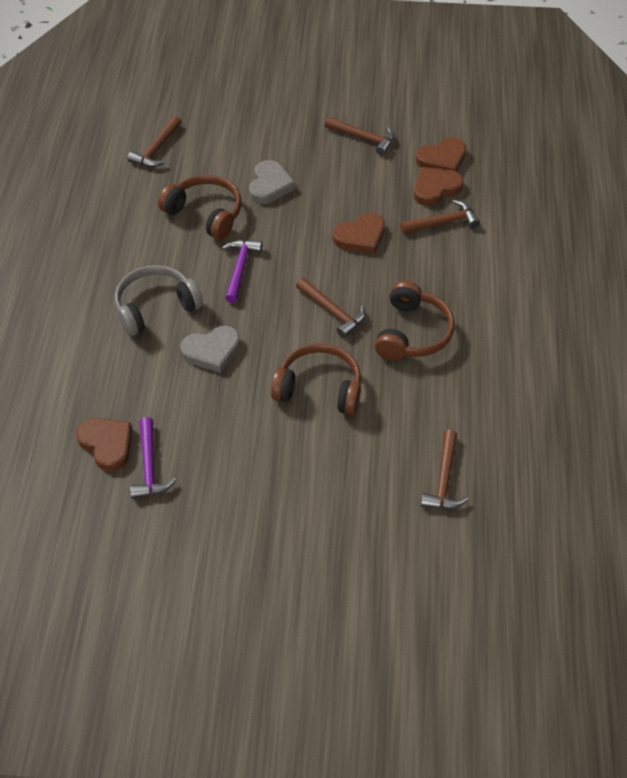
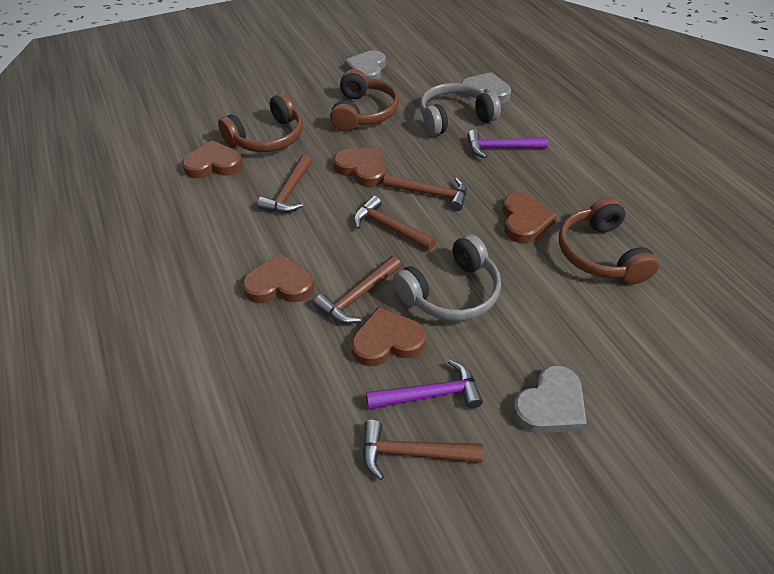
brown heart: [76,418,132,471] [333,213,385,254] [414,167,463,206] [416,138,466,172] = 4 -> [182,140,243,178] [242,253,314,303] [333,148,386,187] [352,307,426,366] [502,192,557,243] = 5
grey headphones: [115,265,203,336] = 1 -> [393,234,501,321] [420,83,501,136] = 2
grey heart: [180,326,240,373] [249,160,295,204] = 2 -> [345,50,386,80] [461,72,511,104] [513,365,587,433] = 3

